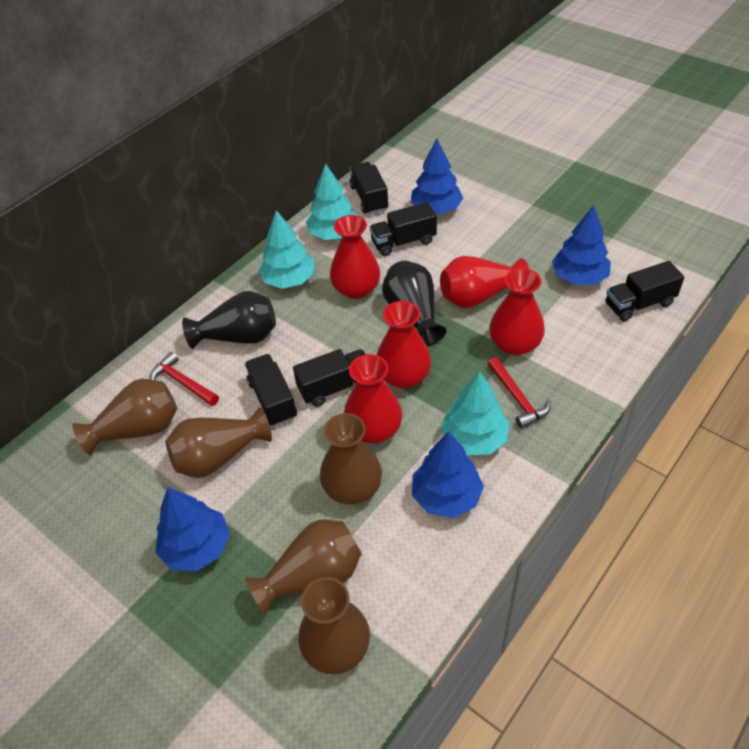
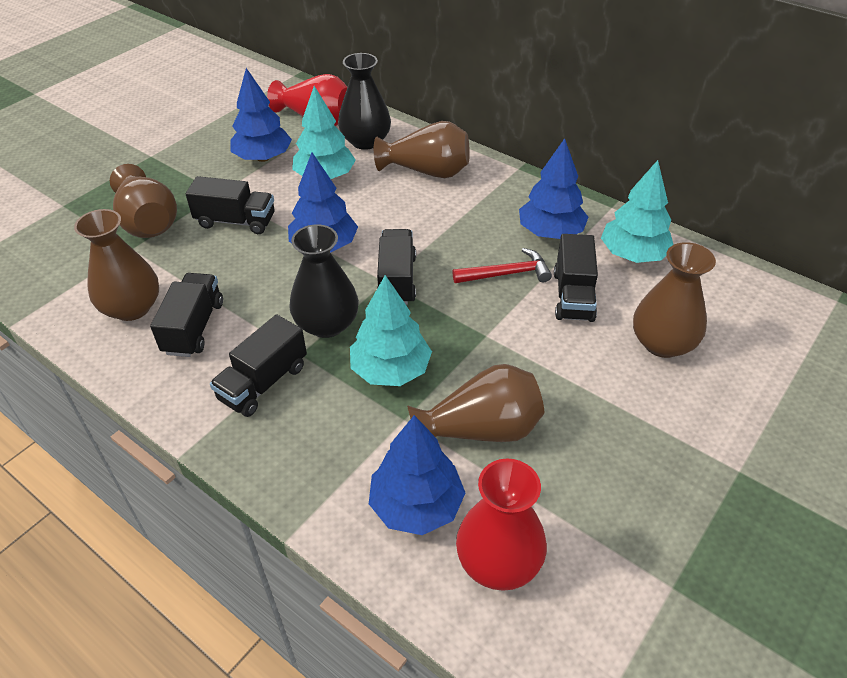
red hammer: [150,352,219,406] [488,357,551,429] = 2 -> [453,248,552,283] = 1
red vase: [330,215,380,299] [344,354,402,443] [377,301,432,388] [440,256,529,308] [489,268,545,355] = 5 -> [267,74,347,126] [456,458,547,591] = 2

